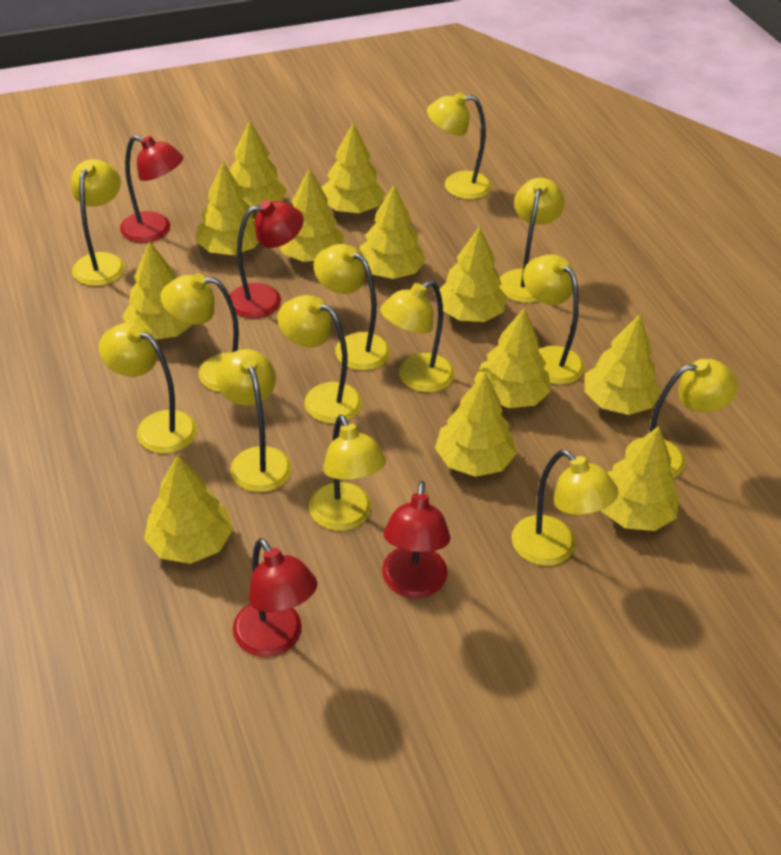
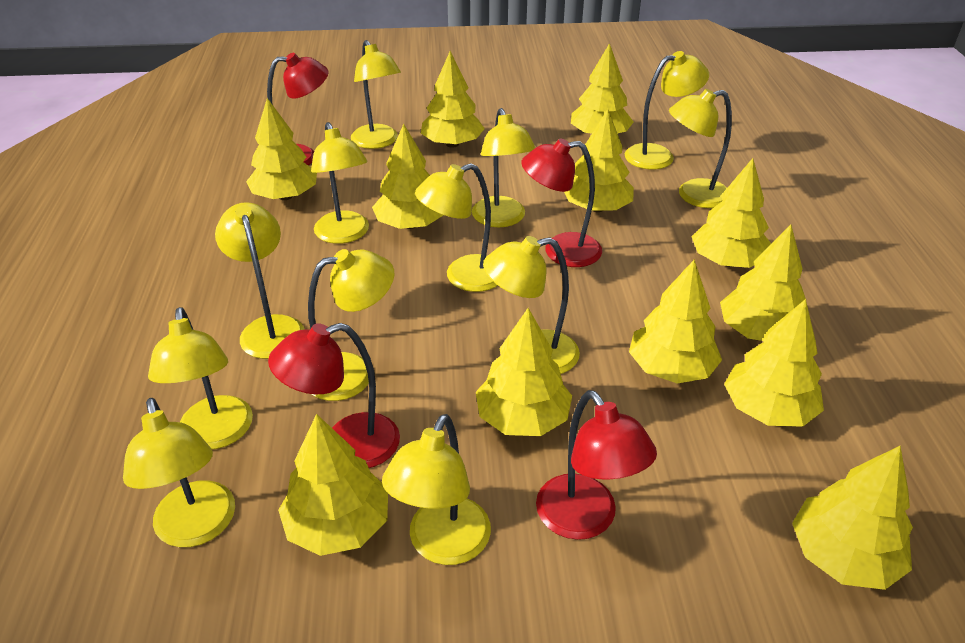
yellow lamp: [70,159,125,286] [99,322,197,454] [160,273,239,392] [216,349,292,492] [277,295,362,424] [309,415,386,531] [314,244,390,371] [380,280,455,392] [427,92,491,200] [499,178,565,303] [512,450,619,566] [523,254,585,385] [625,359,738,478] = 13 -> [123,398,235,547] [148,307,253,449] [215,202,305,359] [308,249,394,401] [311,122,369,244] [351,40,401,149] [382,414,491,565] [415,163,498,292] [472,108,536,227] [483,236,580,374] [625,51,709,170] [669,89,732,208] = 12

